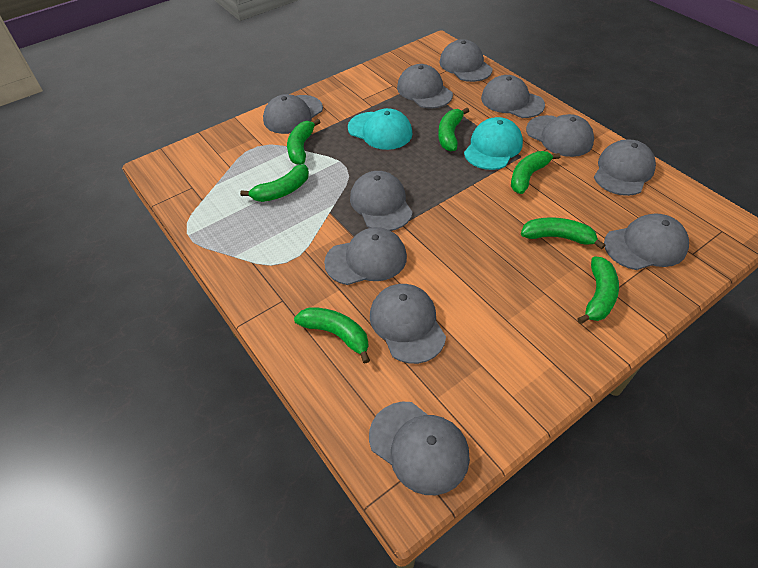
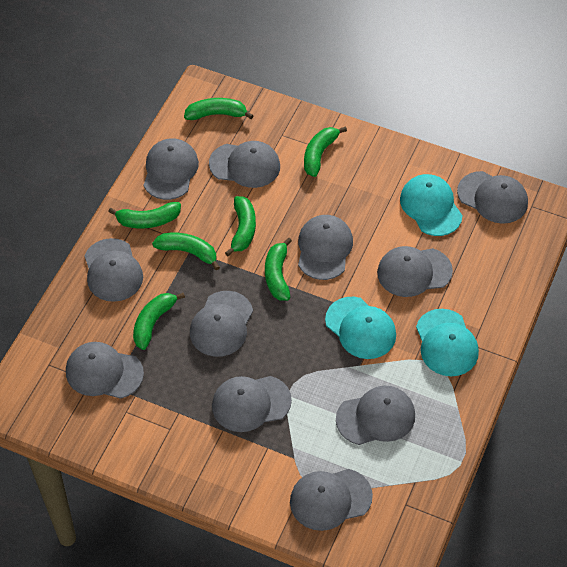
turquoise cap: [348,108,413,150] [464,117,523,170] = 2 -> [325,296,396,359] [400,174,463,236] [416,309,479,376] = 3

